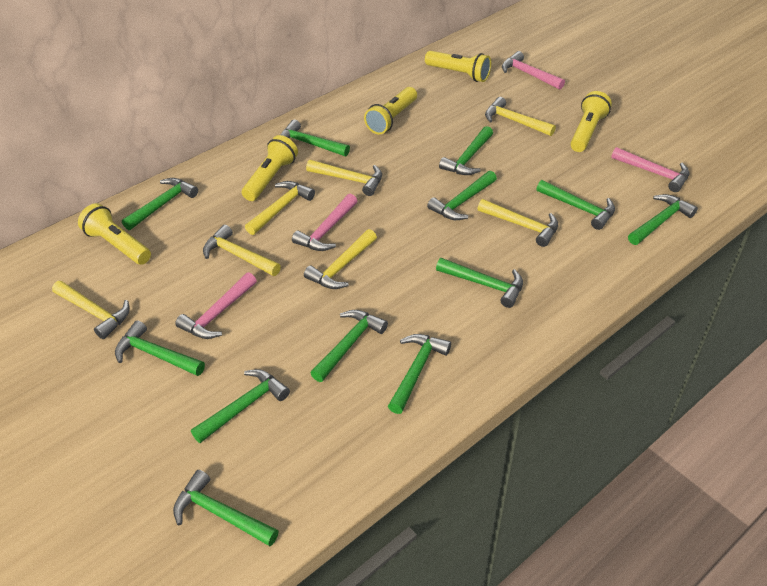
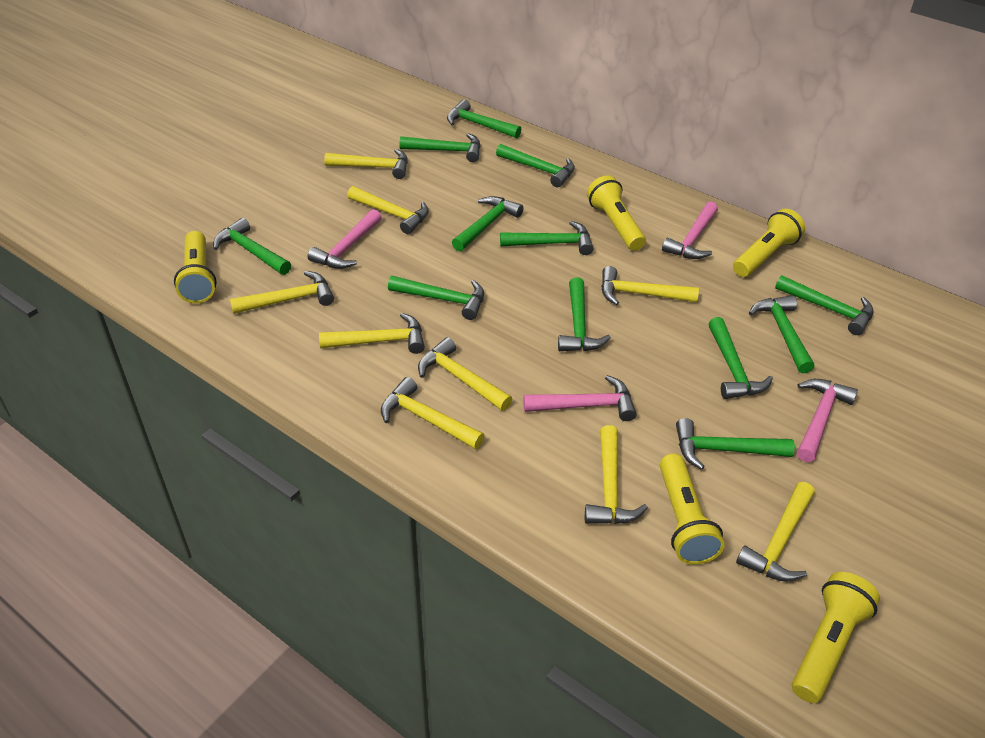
yellow hammer: [52,281,130,339] [203,225,281,276] [245,181,315,235] [304,229,377,289] [306,160,382,196] [477,199,558,247] [485,97,556,136] = 7 -> [230,271,334,314] [319,313,425,354] [324,149,408,179] [347,186,429,234] [381,377,485,449] [418,337,512,411] [585,425,648,524] [601,266,699,305] [736,482,815,582] = 9

